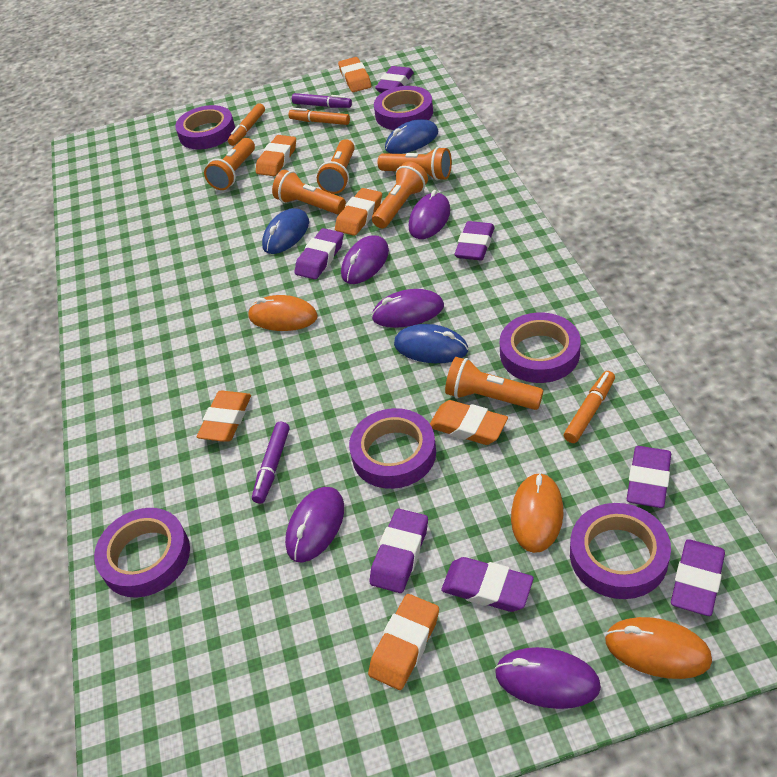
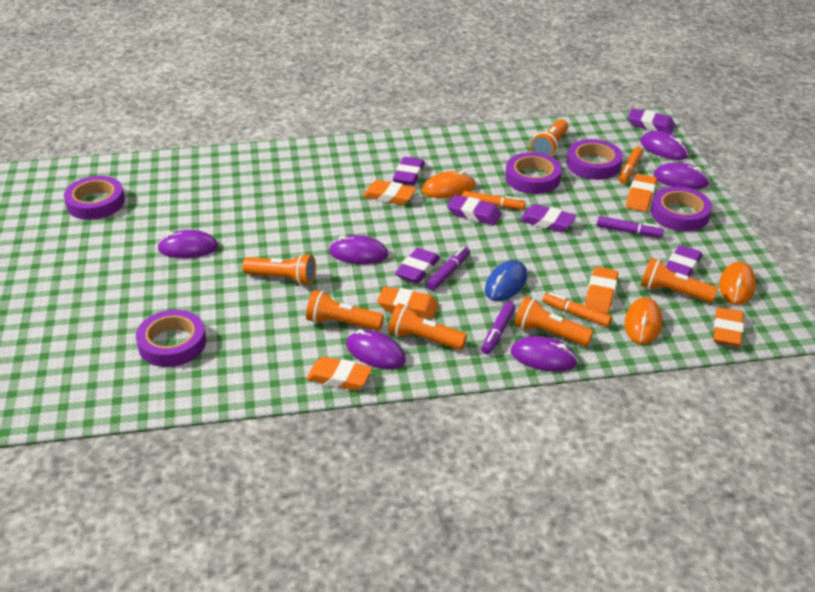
blue mouse: [262,208,309,254] [385,119,438,154] [394,324,468,363] = 3 -> [485,260,527,301] = 1
purple eraser: [295,228,343,280] [370,509,428,593] [375,66,414,93] [441,557,534,612] [454,221,495,261] [627,446,671,508] [671,539,725,616] = 7 -> [393,157,425,185] [395,248,440,283] [447,195,502,225] [520,204,576,232] [628,109,675,134] [666,245,702,277] = 6
purple marker: [252,422,290,504] [292,93,352,108] = 2 -> [427,247,470,291] [481,302,516,354] [597,216,664,238] = 3
purple mouse: [285,487,344,562] [341,235,389,284] [371,289,444,328] [409,190,450,239] [495,647,601,709] = 5 -> [157,230,218,258] [329,235,388,264] [346,329,406,369] [511,336,578,372] [640,131,689,160] [654,162,710,189] = 6
purple tape: [94,508,190,598] [175,105,235,149] [349,408,436,489] [374,86,433,130] [500,313,581,383] [570,503,671,599] = 6 -> [64,176,125,220] [136,310,206,367] [505,152,562,194] [567,139,623,180] [651,187,712,232] = 5

